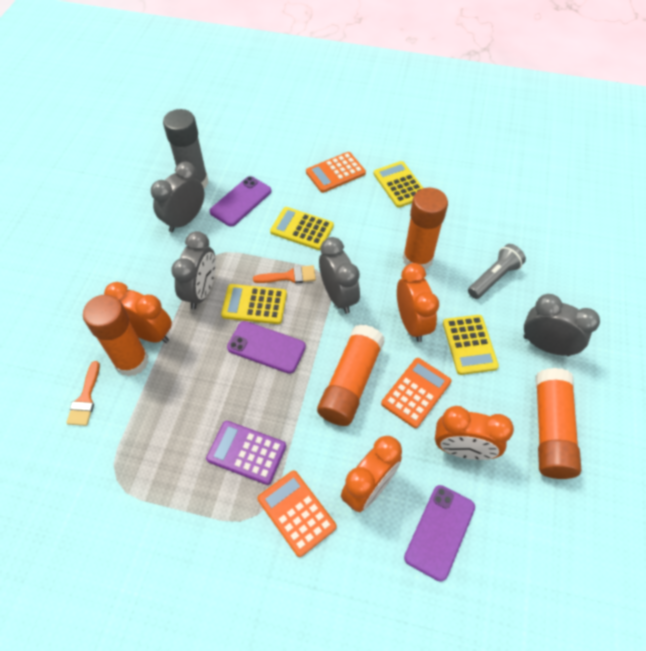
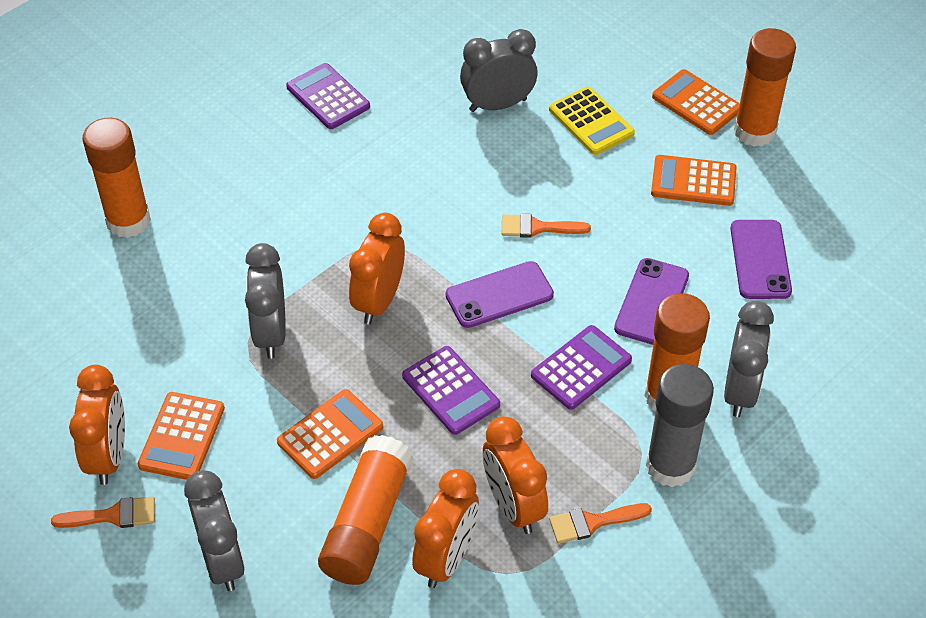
grey flashlight: [468,244,526,299] = 1 -> none = 0
orange brush: [66,361,100,426] [253,265,316,283] = 2 -> [51,496,155,528] [502,214,591,238] [549,503,652,543] = 3
orange calculator: [258,471,337,557] [306,152,366,193] [381,358,451,428] = 3 -> [138,392,225,480] [277,389,383,479] [651,155,737,206] [652,69,740,135] = 4
purple calculator: [206,421,286,485] = 1 -> [286,63,370,129] [402,346,500,435] [531,325,632,410] = 3
yellow calculator: [221,284,287,324] [270,207,334,250] [373,161,423,208] [443,315,499,375] = 4 -> [549,87,635,155] = 1

